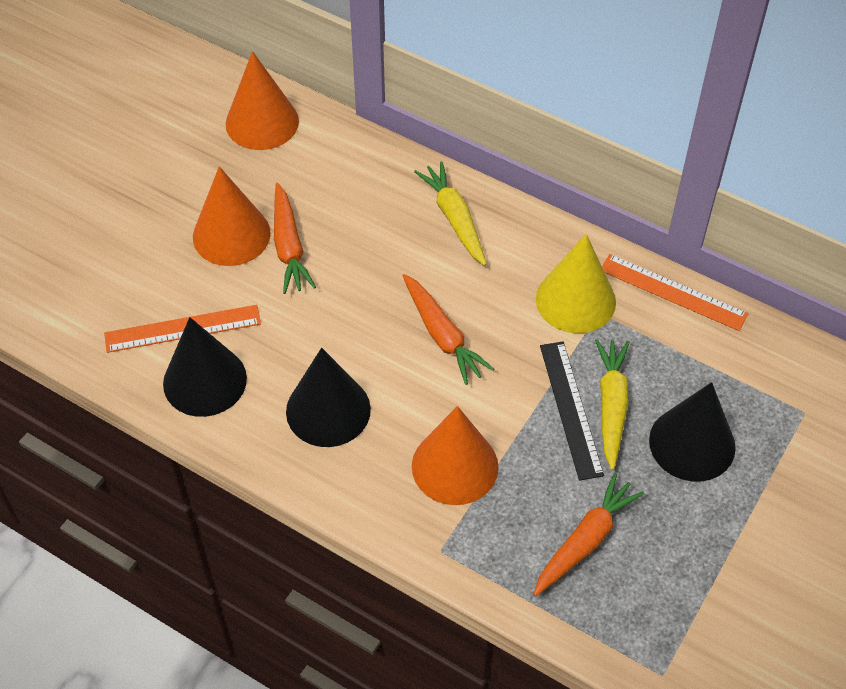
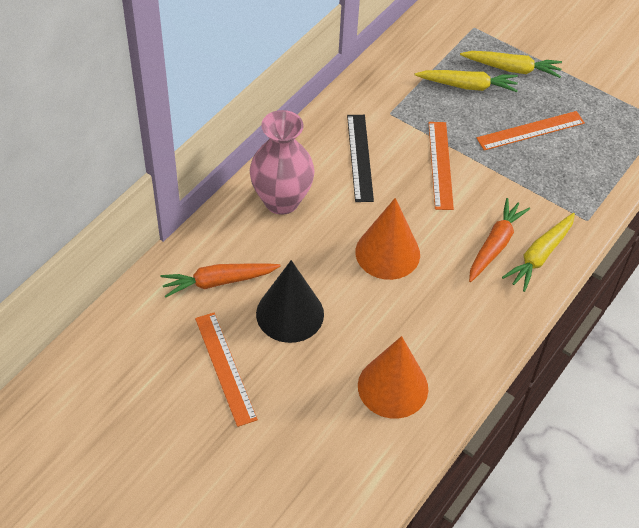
black cone: [163,317,247,417] [286,348,371,447] [649,382,736,482] = 3 -> [256,260,324,343] = 1
orange carrot: [274,183,316,294] [402,274,494,385] [533,473,644,596] = 3 -> [160,263,281,298] [469,198,530,282] = 2
orange cone: [193,166,271,266] [226,51,299,150] [412,406,499,505] = 3 -> [355,198,420,280] [358,336,428,419] = 2
orange ruler: [104,305,261,353] [602,254,749,331] = 2 -> [195,312,258,427] [428,122,454,210] [477,111,585,150] = 3
pink vase: none = 0 -> [250,110,315,215] = 1
yellow carrot: [414,161,487,266] [595,339,630,470] = 2 -> [415,70,518,92] [460,51,562,78] [502,213,575,292] = 3
yellow cone: [536,234,616,333] = 1 -> none = 0

